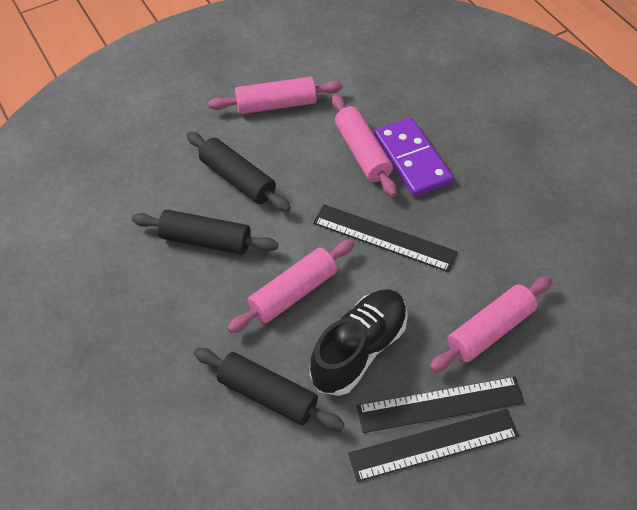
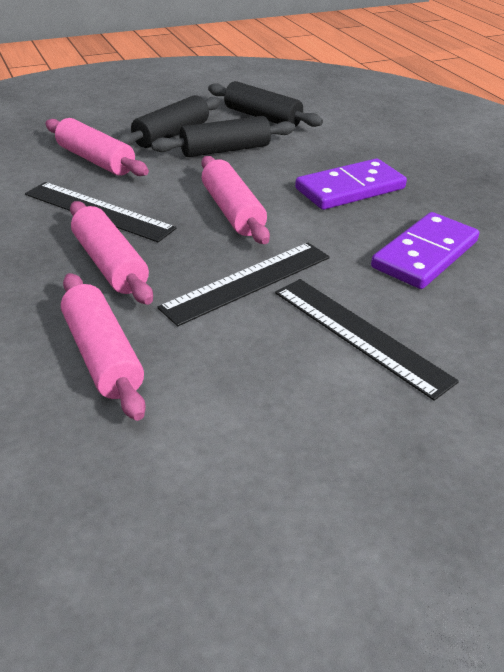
black shoe: [310,289,408,396] = 1 -> none = 0
purple domino: [374,117,453,197] = 1 -> [295,159,407,210] [371,212,479,289] = 2

